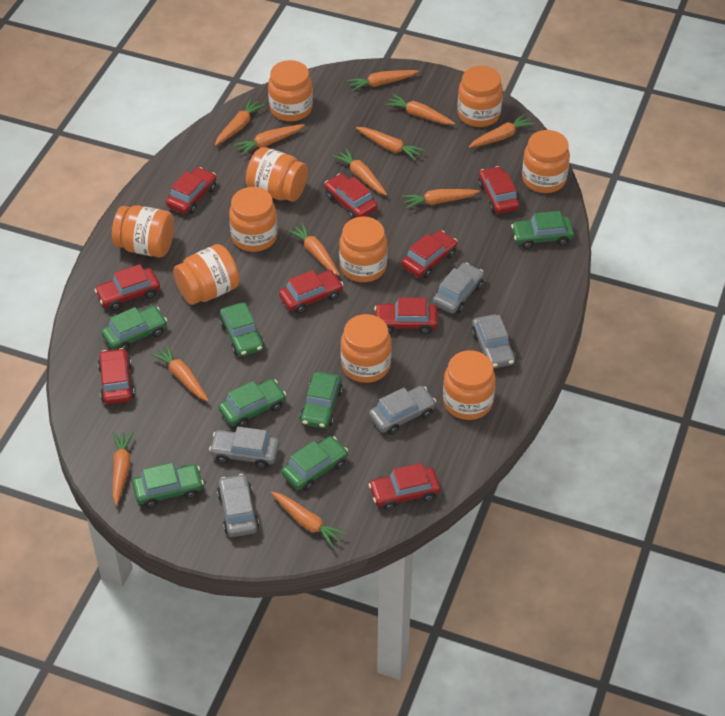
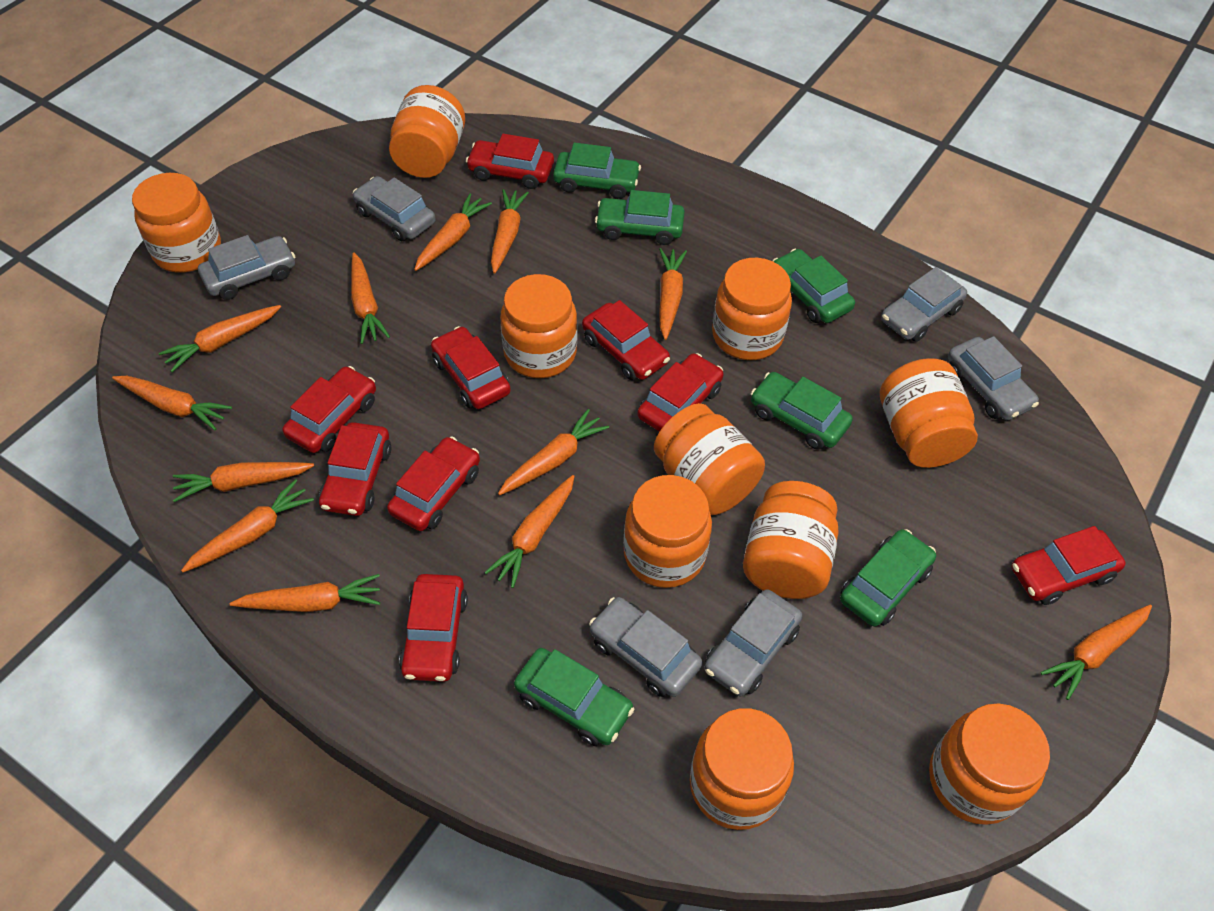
green car: [101,306,167,351] [132,463,204,508] [218,379,286,427] [219,303,264,357] [281,436,348,491] [300,372,343,429] [511,211,574,249] = 7 -> [514,648,635,746] [553,142,641,199] [595,190,685,245] [751,372,853,450] [773,249,855,323] [840,529,936,627] = 6
grey car: [209,427,279,469] [217,474,259,537] [369,386,437,435] [433,263,484,314] [471,314,516,369] = 5 -> [198,235,295,300] [353,176,436,241] [589,597,703,697] [704,589,803,696] [881,267,967,342] [948,336,1039,420] = 6

